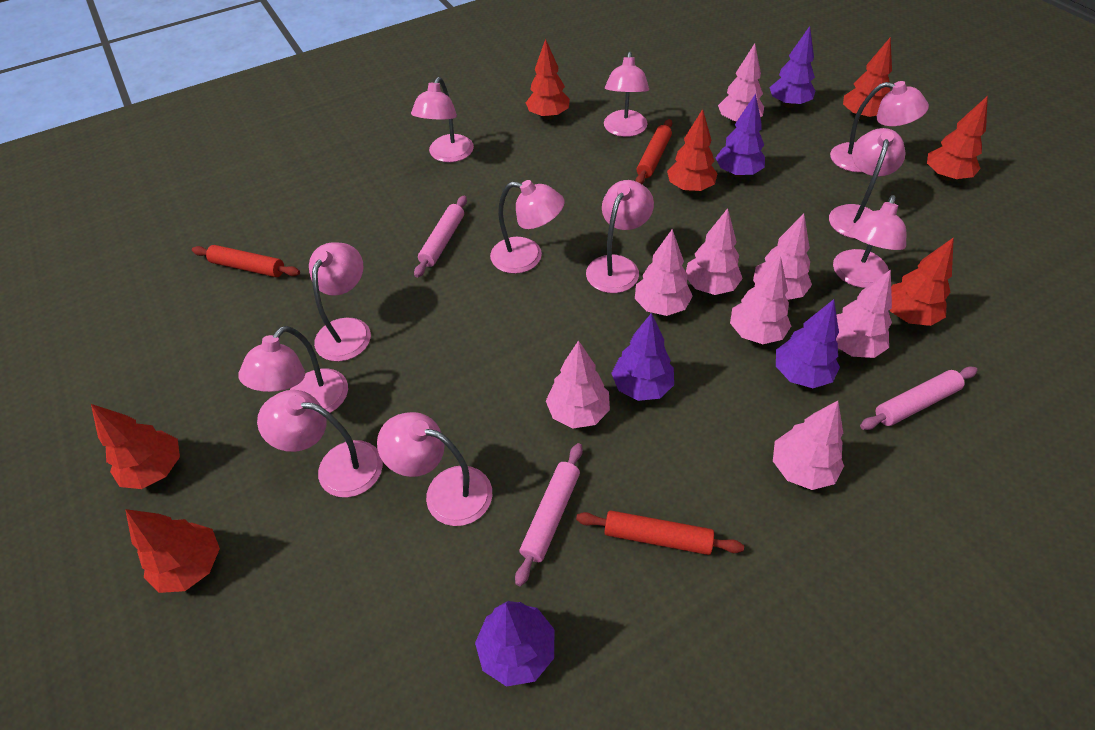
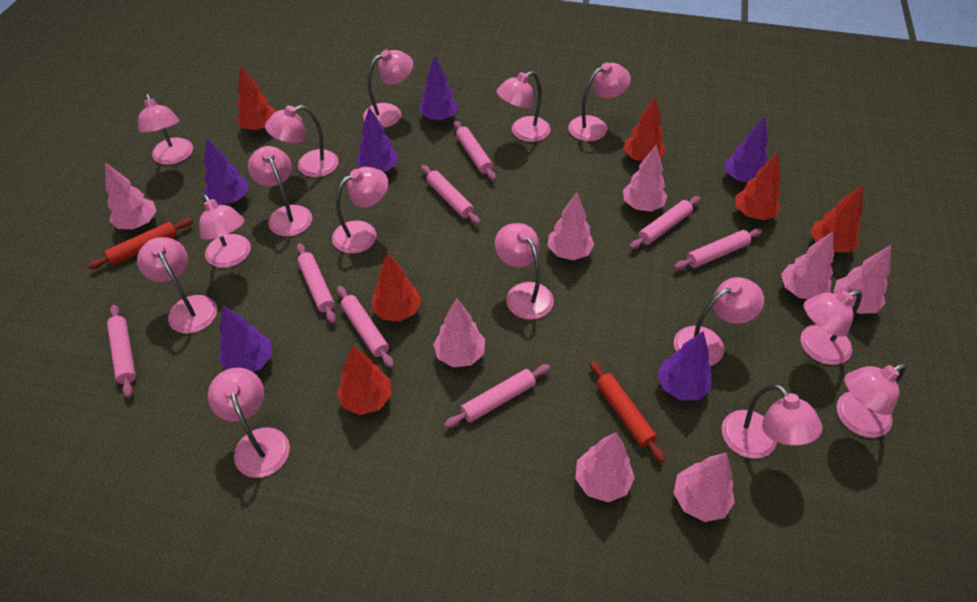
pink lamp: [238,326,348,413] [257,390,383,497] [309,242,371,362] [377,412,492,526] [411,77,474,163] [490,180,565,274] [586,180,654,293] [604,52,649,137] [829,128,905,239] [830,81,929,172] [833,195,906,288] = 11 -> [137,237,217,334] [138,94,193,165] [199,194,251,268] [208,368,290,478] [248,146,312,237] [265,105,339,177] [332,167,388,254] [363,50,413,128] [495,223,554,320] [496,71,550,142] [568,62,631,141] [674,277,764,366] [722,384,823,459] [801,290,862,365] [837,363,907,438] = 15
pink rolling pin: [414,195,467,278] [515,443,583,587] [860,367,978,430] = 3 -> [107,305,136,398] [297,243,336,323] [337,286,394,368] [421,165,481,225] [444,364,550,428] [454,121,496,181] [630,196,700,249] [674,228,763,270] = 8
purple tree: [475,601,555,687] [611,313,674,401] [716,94,765,177] [769,26,815,108] [776,299,840,388] = 5 -> [204,138,249,205] [219,305,272,372] [356,107,398,172] [419,56,459,121] [657,331,712,400] [725,117,768,182] = 6
red rolling pin: [192,245,300,277] [576,510,744,555] [636,119,672,184] = 3 -> [88,218,193,269] [590,361,665,463] = 2
red tree: [91,404,180,489] [125,509,220,593] [526,39,570,119] [667,109,718,192] [843,37,892,120] [890,237,954,326] [927,96,988,181] = 7 -> [236,66,276,131] [337,345,391,415] [372,253,422,322] [624,96,666,162] [735,153,781,220] [810,184,863,252] = 6

